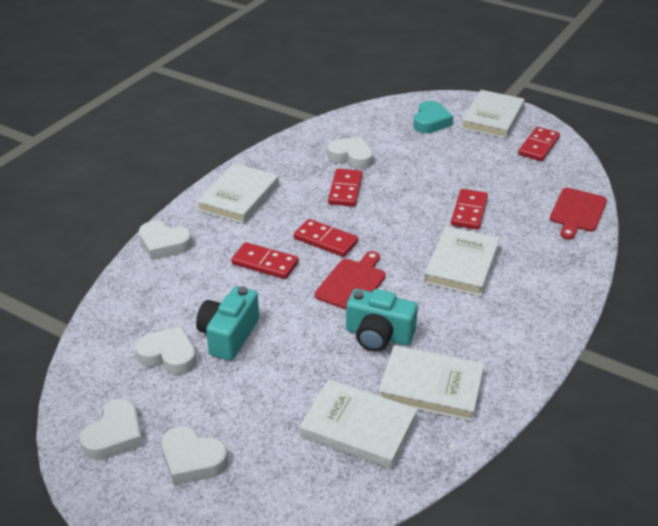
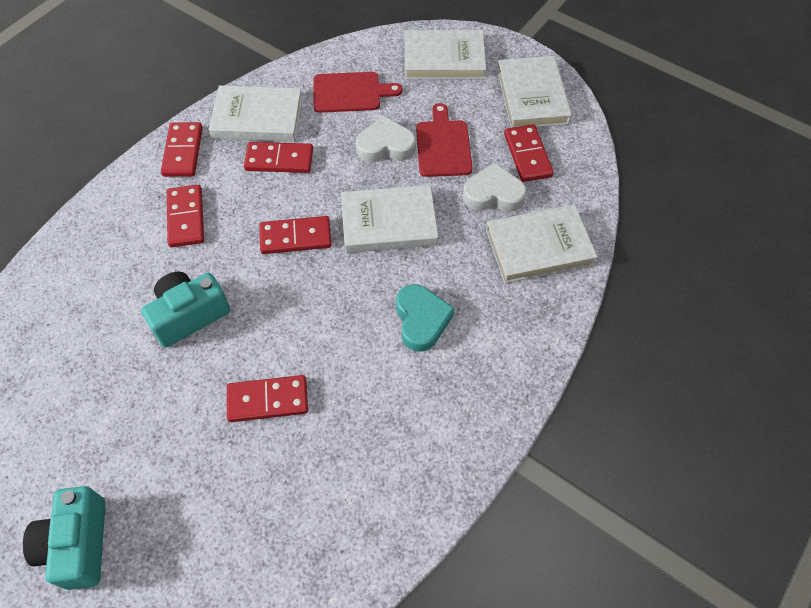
red domino: [231,242,299,279] [294,219,358,257] [328,169,363,207] [451,189,488,230] [518,127,560,161] = 5 -> [161,122,203,177] [167,185,204,247] [227,375,308,422] [244,142,313,173] [259,216,332,254] [504,124,554,182] = 6
white heart: [80,399,143,460] [135,326,197,375] [139,221,192,260] [161,426,228,485] [327,137,373,169] = 5 -> [356,116,416,163] [463,162,527,212] = 2

